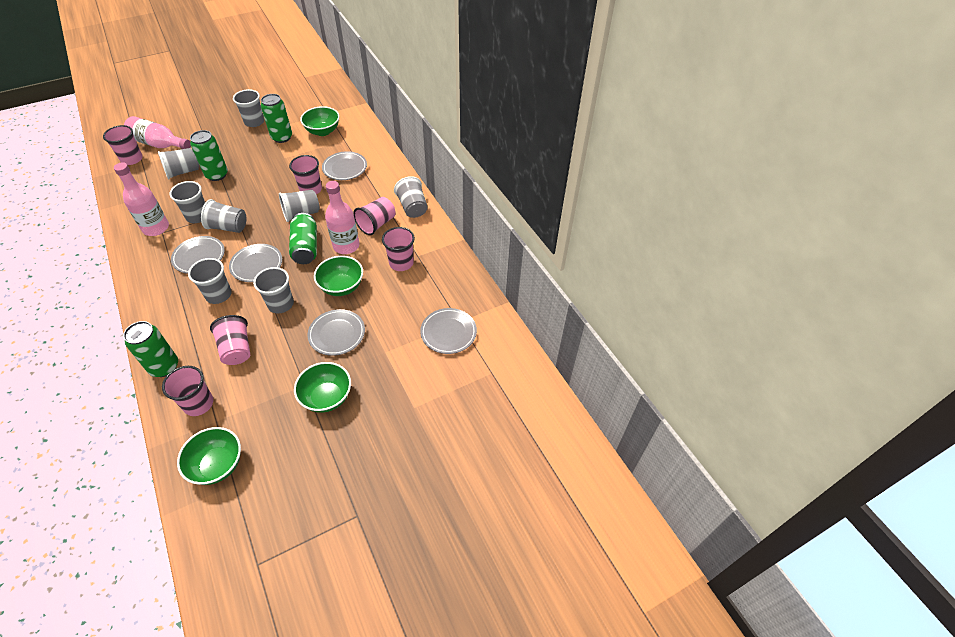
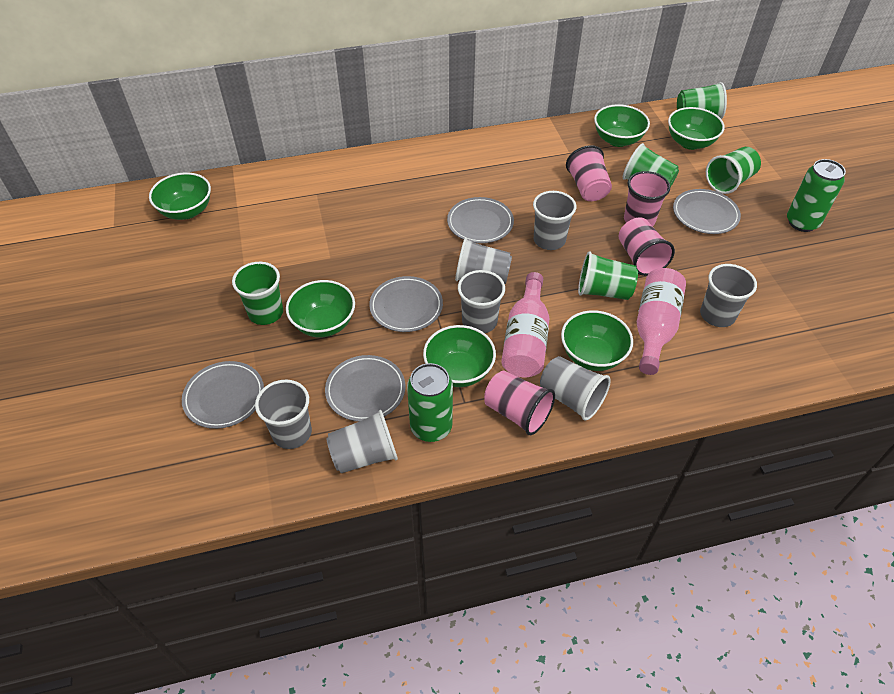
green bowl: [177,427,241,485] [294,362,351,413] [300,106,339,136] [314,256,363,296] = 4 -> [149,172,211,220] [286,280,355,337] [423,325,496,387] [561,310,633,371] [594,104,650,147] [668,107,725,150] = 6
green can: [123,321,178,377] [190,130,228,181] [261,94,292,143] [289,213,317,264] = 4 -> [407,363,453,442] [787,159,846,232] = 2
green cup: none = 0 -> [232,262,283,325] [578,251,638,300] [623,143,679,187] [677,82,727,119] [706,147,761,194] = 5
grey cup: [158,148,199,179] [169,181,205,223] [188,258,232,304] [201,199,247,233] [233,89,264,127] [253,267,294,313] [279,190,320,222] [394,176,428,218] = 8 -> [255,380,312,449] [326,410,398,473] [455,238,512,284] [458,270,505,333] [533,191,576,250] [540,356,611,420] [700,264,757,327] = 7
pink bottle: [114,162,169,236] [124,116,191,149] [325,181,359,254] = 3 -> [501,272,549,377] [637,268,686,375] = 2
pink cup: [103,125,143,165] [162,366,213,416] [210,315,250,365] [289,155,322,194] [353,197,396,235] [382,227,415,271] = 6 -> [484,370,555,435] [566,145,612,201] [619,218,675,276] [624,171,670,226] = 4

